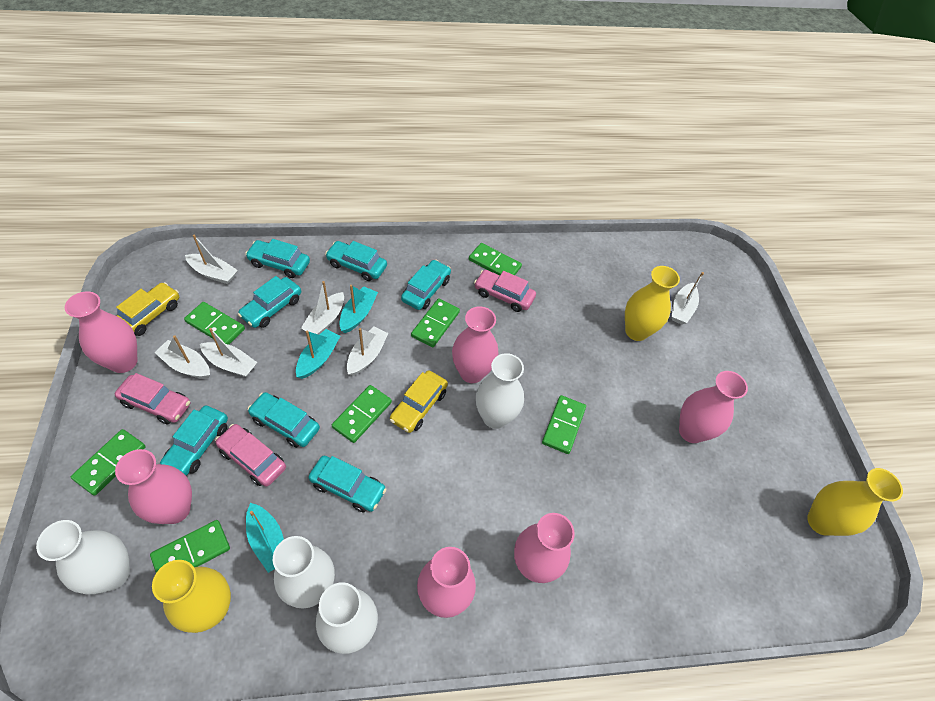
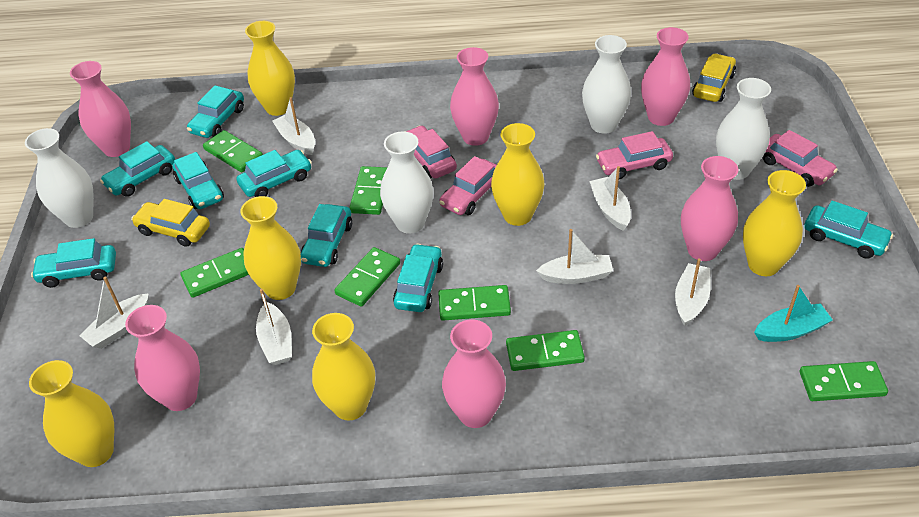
pink car: [114,373,190,425] [215,424,286,487] [474,270,536,312] = 3 -> [404,125,457,179] [439,156,497,215] [596,131,673,179] [763,130,838,187] = 4
turquoise boat: [246,503,284,573] [296,329,340,379] [339,285,378,333] = 3 -> [754,285,833,342] = 1
turquoise car: [160,406,228,476] [238,276,301,328] [245,239,310,278] [248,392,320,448] [309,456,387,513] [325,241,387,281] [401,260,451,310] = 7 -> [31,238,116,288] [100,141,175,197] [172,152,224,209] [187,85,244,138] [237,150,312,197] [301,204,352,267] [393,244,443,312] [804,200,893,259] = 8
yellow vase: [152,560,231,633] [625,266,680,341] [807,468,903,536] = 3 -> [29,360,114,467] [240,196,301,300] [245,21,295,116] [312,313,375,420] [491,123,545,226] [743,170,806,276] = 6

